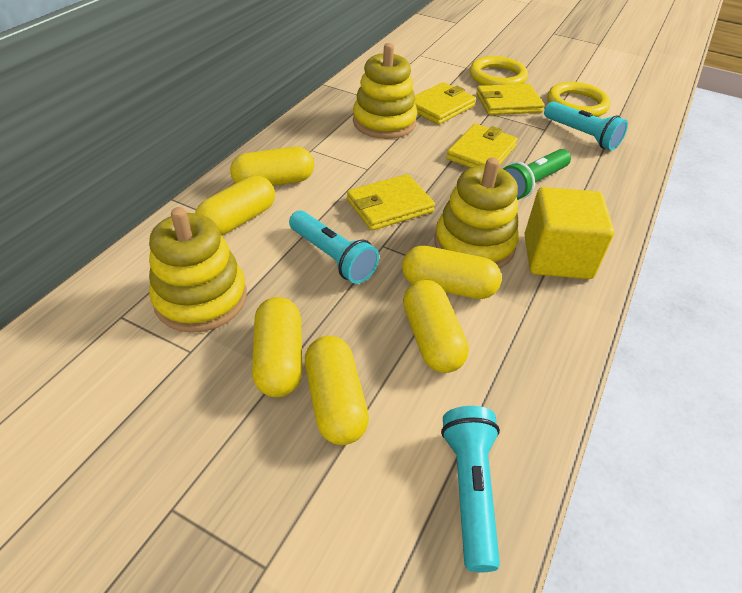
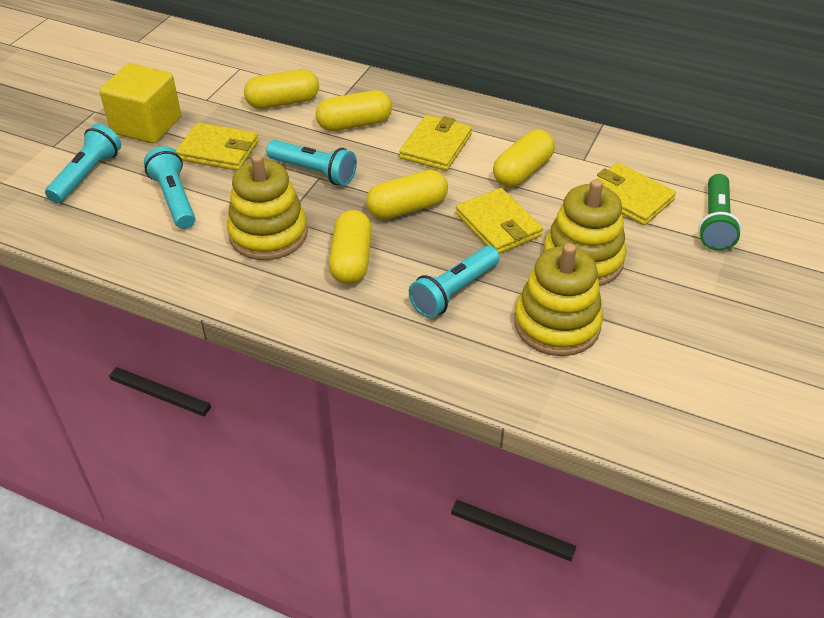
turquoise flashlight: [289,211,379,284] [441,406,500,572] [544,101,628,150] = 3 -> [45,124,121,204] [144,146,195,229] [266,140,357,186] [409,246,500,318] = 4
yellow capsule: [195,175,275,236] [230,147,314,186] [252,297,302,397] [305,336,369,445] [402,246,502,299] [403,280,469,373] = 6 -> [244,69,319,109] [316,90,392,131] [329,210,372,284] [366,170,448,220] [493,129,555,187] = 5
yellow ring: [470,56,528,85] [547,82,610,117] = 2 -> none = 0

